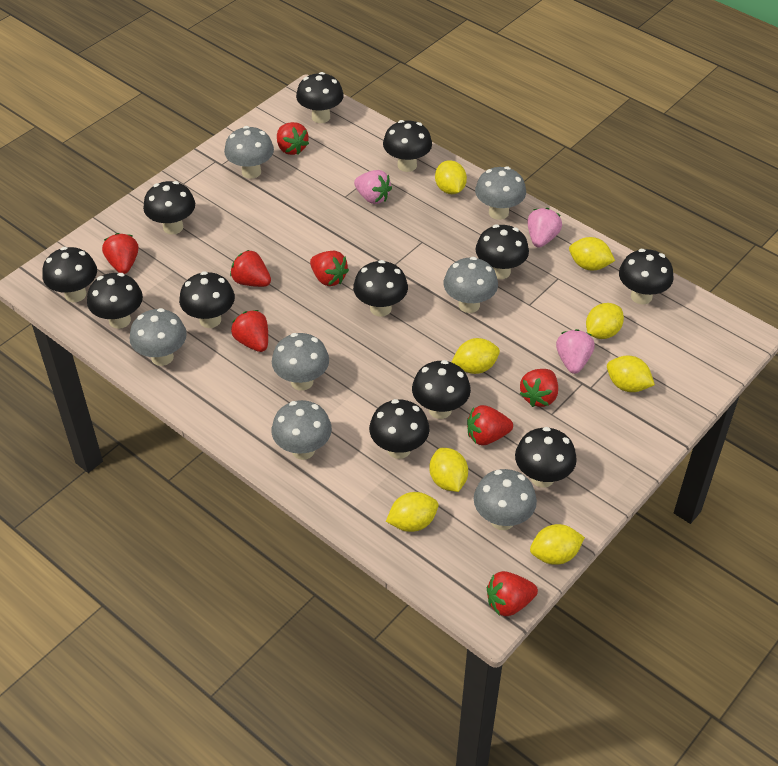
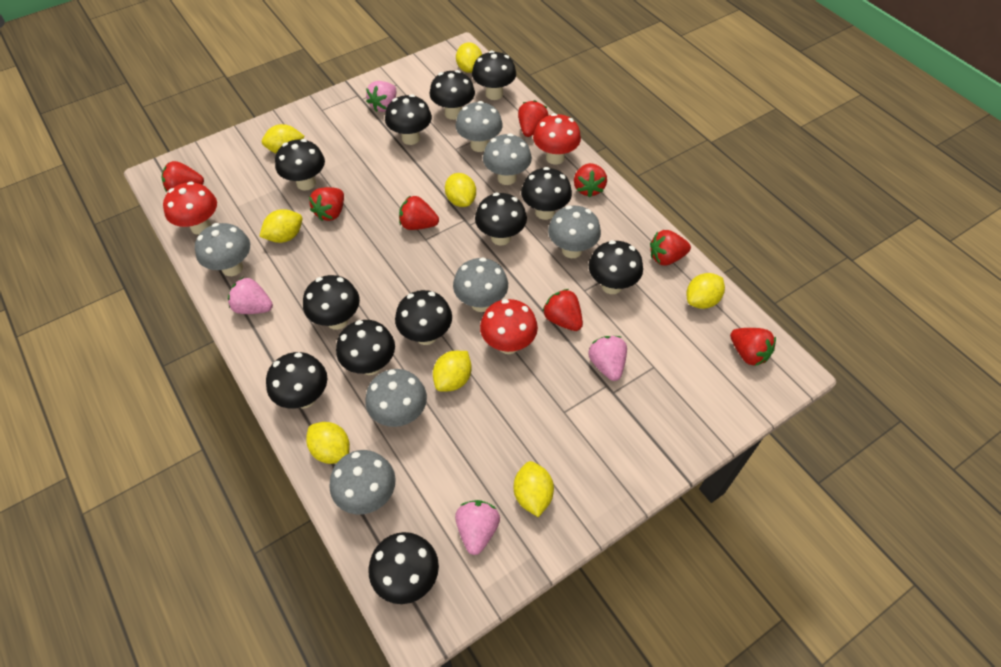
pink strawberry: [354,170,392,204] [527,208,562,248] [556,329,595,374] = 3 -> [228,277,273,314] [366,81,396,112] [455,500,500,555] [588,336,627,381] = 4
red mushroom: none = 0 -> [163,181,217,235] [480,299,538,354] [533,113,581,165] = 3

